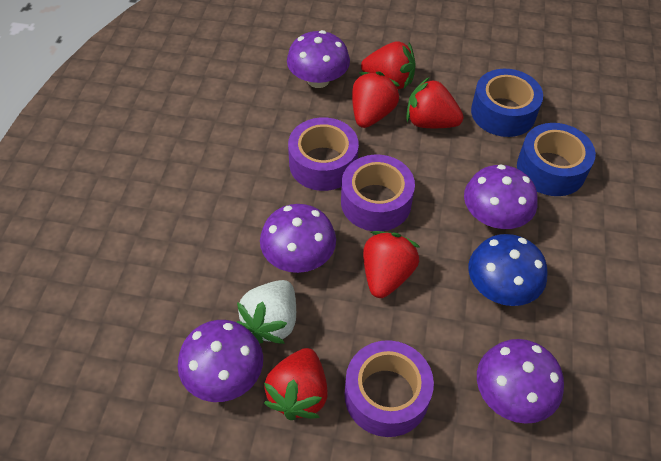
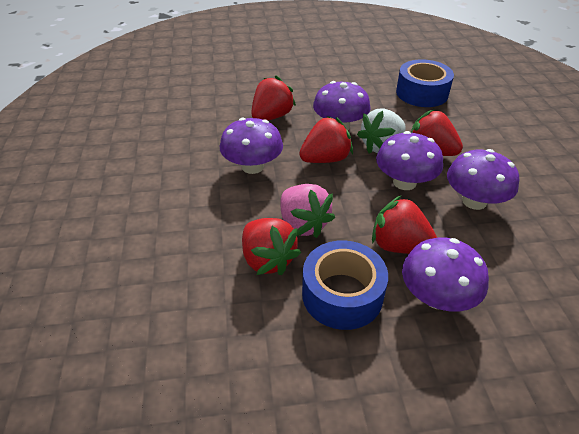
blue mushroom: [468,234,548,306] = 1 -> none = 0
pink strawberry: none = 0 -> [281,184,335,238] = 1
purple tape: [288,117,359,191] [341,155,415,231] [345,340,434,437] = 3 -> none = 0

